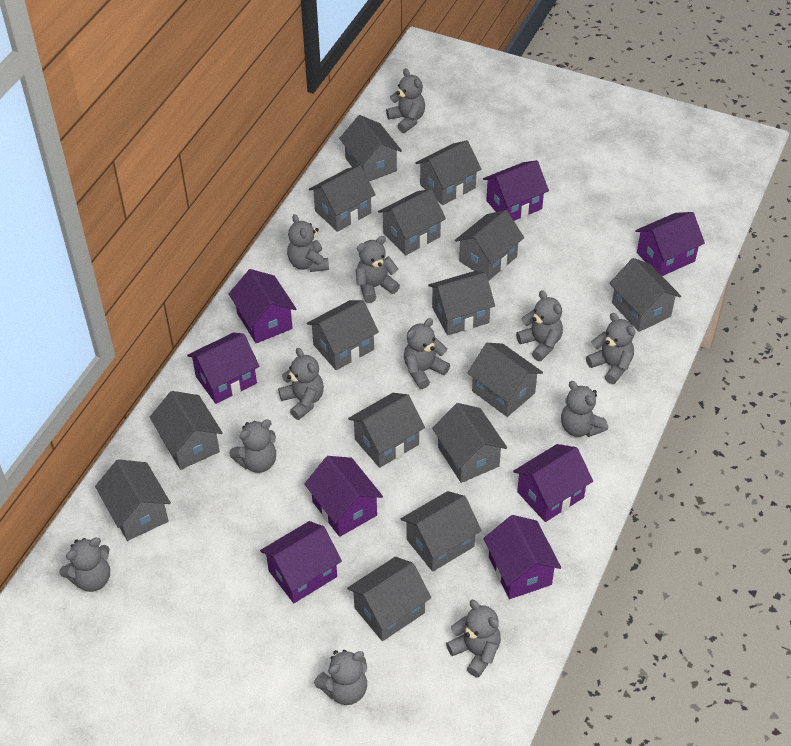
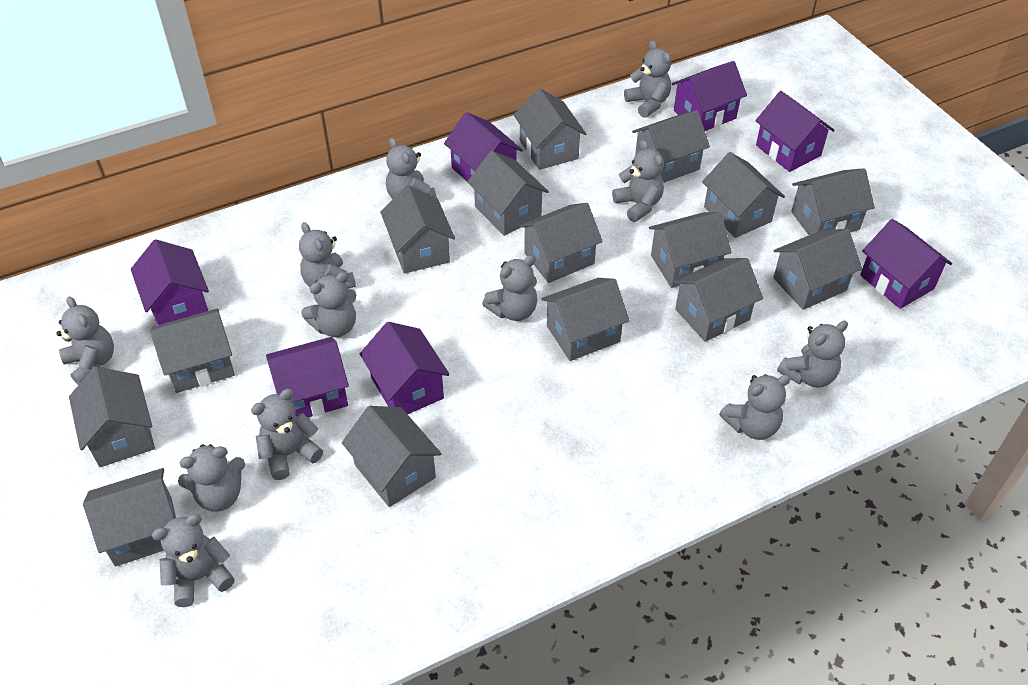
purple house: [187,333,259,404] [229,269,296,343] [260,521,342,603] [304,456,383,537] [483,160,549,221] [484,515,561,599] [513,444,593,522] [635,212,705,276] = 8 -> [131,239,209,325] [266,337,349,417] [360,322,450,414] [444,112,523,181] [672,61,747,131] [755,91,835,172] [860,219,952,309] = 7

